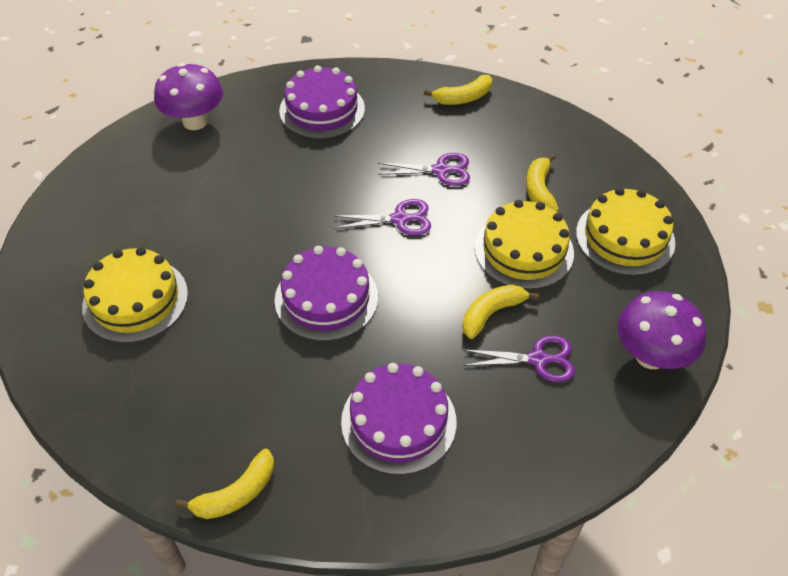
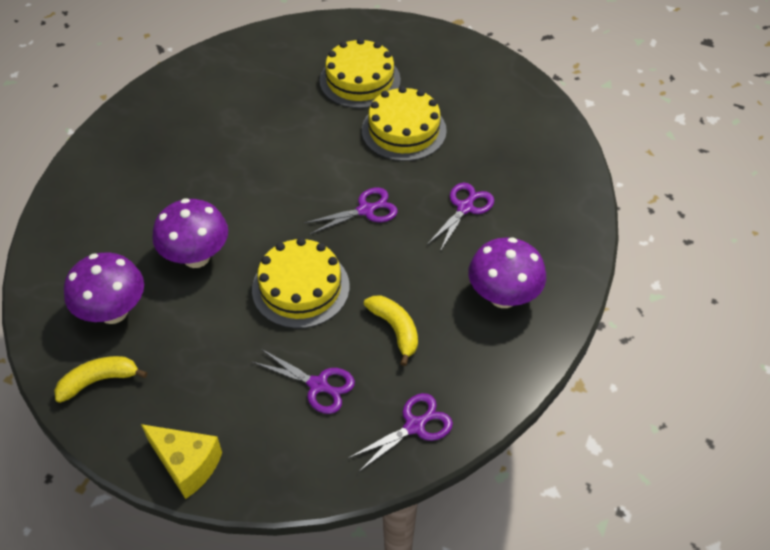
purple cake: [275,246,378,341] [279,65,365,139] [341,363,457,475] = 3 -> none = 0
purple mushroom: [154,63,223,130] [617,291,707,369] = 2 -> [64,253,144,324] [152,198,228,268] [468,237,546,308] = 3
purple scissors: [334,199,431,236] [378,153,470,186] [463,335,575,382] = 3 -> [252,349,355,414] [304,188,398,235] [348,393,453,472] [427,183,494,251] = 4
yellow banana: [176,449,274,519] [424,75,492,105] [462,284,539,339] [526,154,559,212] = 4 -> [54,356,148,403] [364,296,418,366] = 2
yellow cheese: none = 0 -> [141,424,222,499] = 1

